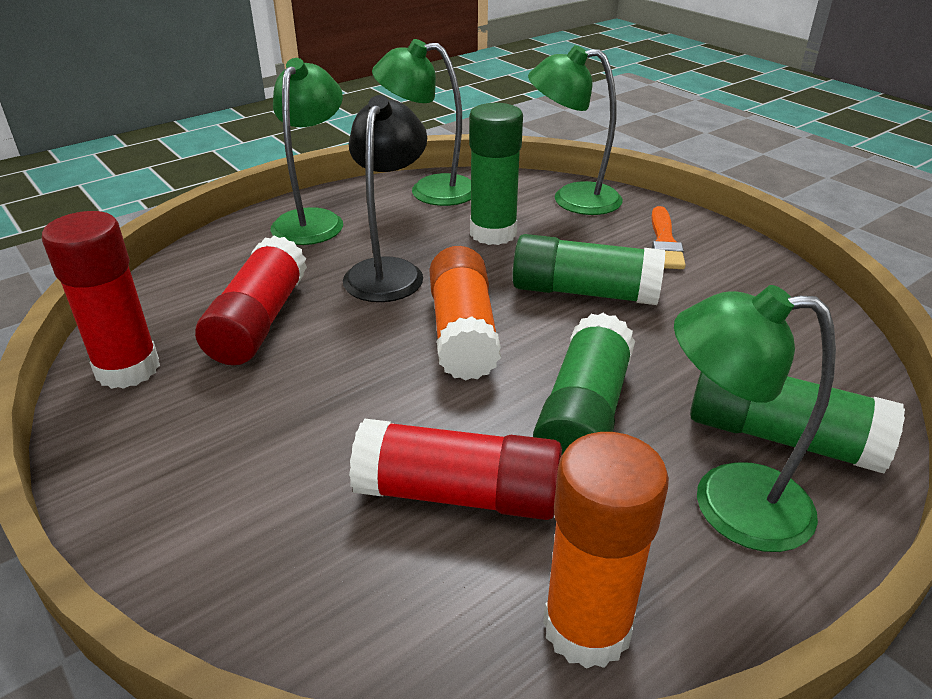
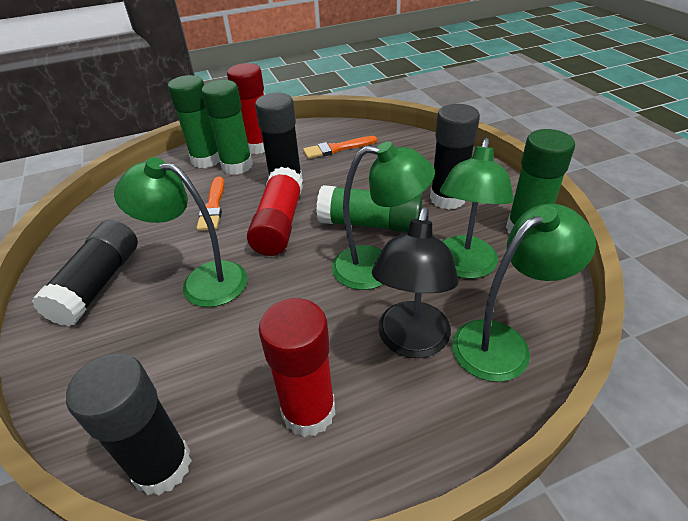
black glue stick: none = 0 -> [32,220,138,326] [66,353,192,495] [255,93,303,180] [430,104,480,210] = 4
orange brush: [652,206,686,269] = 1 -> [196,177,225,231] [303,136,377,159] = 2
orange glue stick: [430,246,501,381] [543,432,669,669] = 2 -> none = 0

